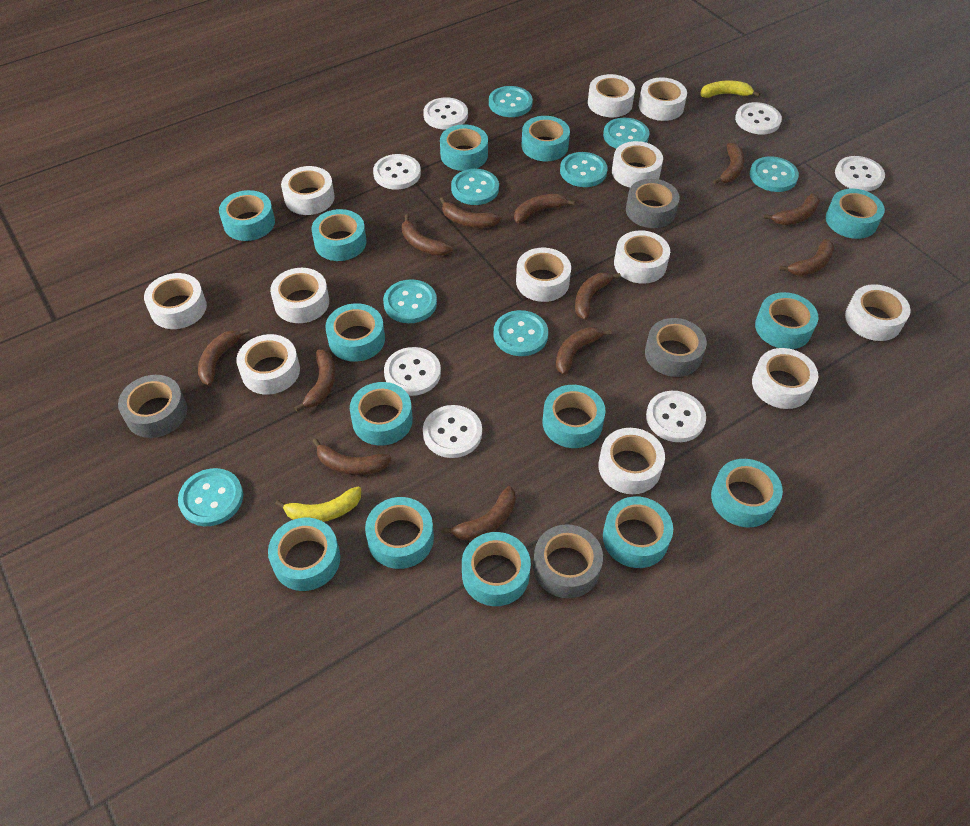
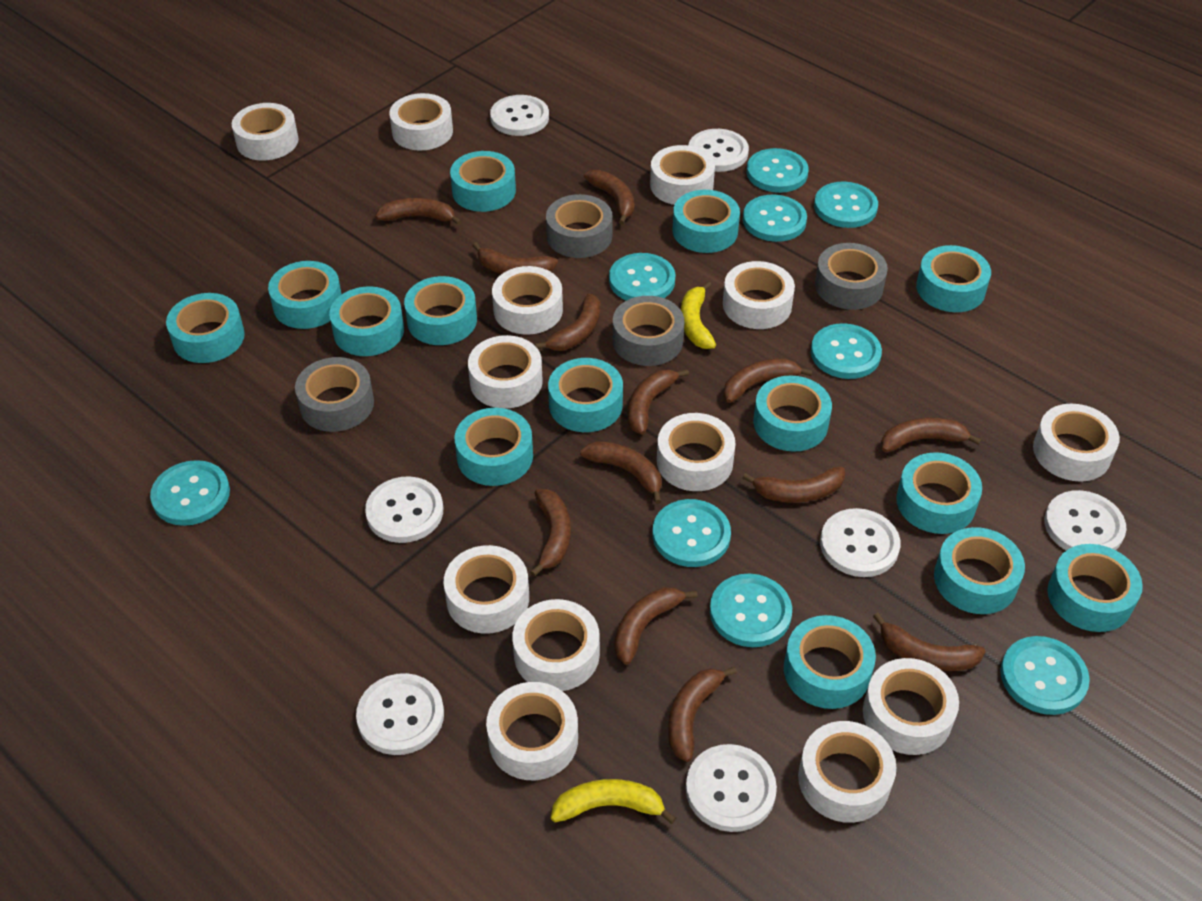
brown banana: [198,329,250,386] [295,349,335,412] [312,438,391,475] [402,214,453,256] [440,197,501,228] [441,486,516,540] [514,194,575,224] [556,327,612,375] [575,273,621,320] [713,143,745,184] [763,193,820,225] [779,239,834,276] = 12 -> [375,198,462,225] [473,243,558,274] [530,489,571,577] [535,294,600,351] [580,441,662,504] [584,170,634,225] [614,587,698,665] [628,369,689,435] [668,666,737,762] [723,359,813,403] [743,467,845,503] [873,613,986,671] [881,417,981,452] = 13
turquoise button: [178,468,243,526] [383,279,437,323] [451,169,499,205] [489,86,533,117] [493,310,548,356] [560,152,608,187] [603,118,649,149] [750,156,799,192] = 8 -> [150,460,230,526] [609,253,675,301] [653,499,731,567] [710,574,792,647] [743,195,807,242] [747,148,809,193] [811,323,882,379] [814,181,878,228] [1000,636,1090,715] = 9
white tape: [144,273,207,329] [236,334,300,395] [270,268,329,323] [281,166,335,215] [516,248,571,302] [588,74,635,117] [598,428,665,494] [612,141,663,188] [614,230,670,284] [639,78,687,121] [752,348,818,409] [845,284,910,341] = 12 -> [232,103,299,161] [389,93,453,151] [444,545,529,634] [468,335,543,409] [486,682,578,780] [492,266,563,335] [512,599,600,691] [650,145,715,205] [657,413,736,491] [723,261,795,329] [798,721,897,823] [863,658,959,755] [1033,404,1120,482] = 13

